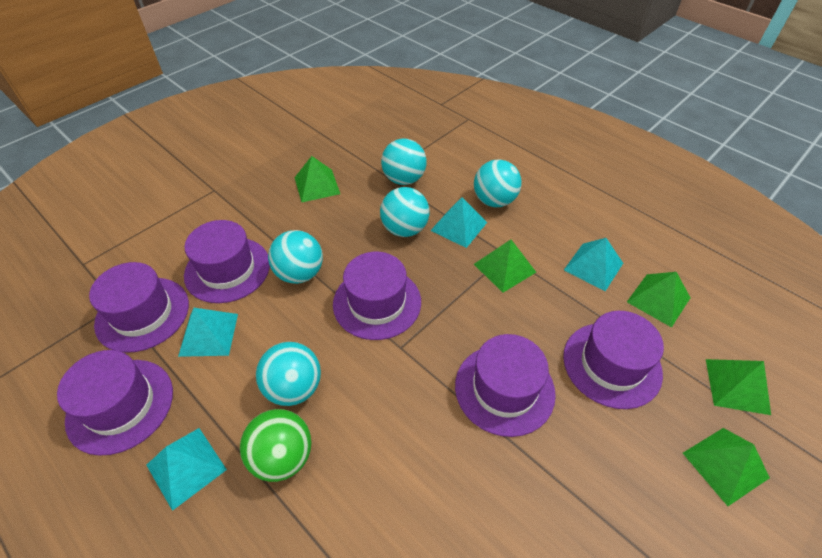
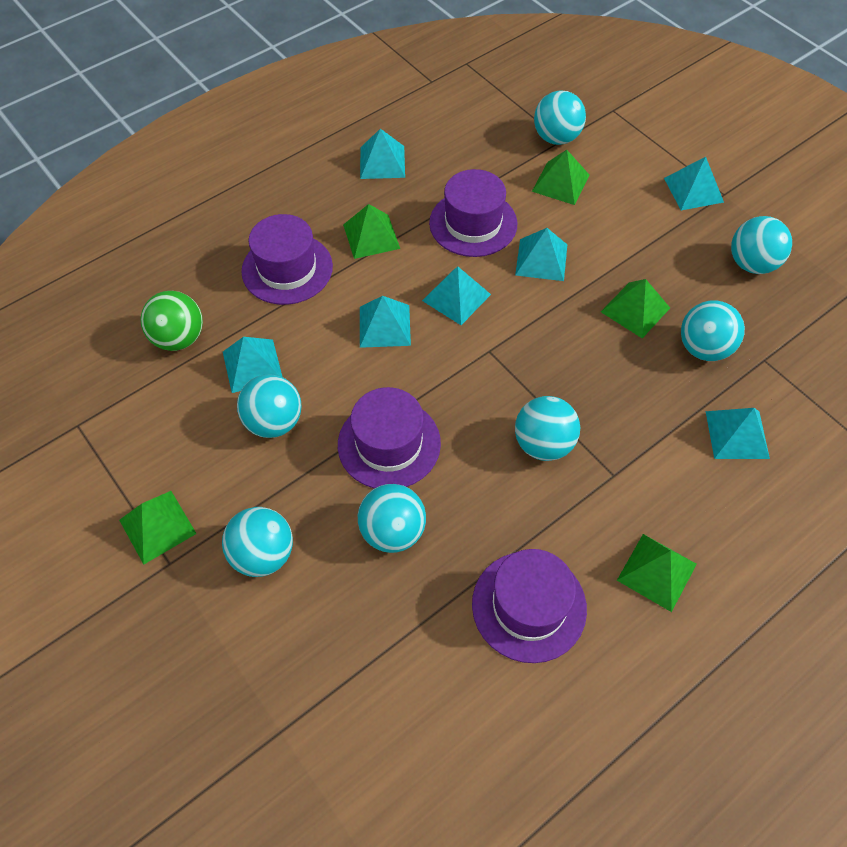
purple hat: [57,350,173,456] [89,262,189,353] [184,220,270,303] [333,252,421,340] [455,334,556,437] [563,311,664,409] = 6 -> [241,214,333,305] [338,387,441,489] [429,169,517,257] [472,549,587,663] = 4
turquoise ball: [256,342,321,406] [268,230,323,284] [380,187,430,237] [381,139,427,185] [474,159,521,207] = 5 -> [222,507,293,577] [237,374,302,438] [358,484,426,553] [515,396,580,461] [534,90,586,145] [681,300,745,361] [731,216,792,274] = 7
turquoise pyramid: [146,428,227,511] [178,308,238,357] [430,197,487,248] [564,238,623,291] = 4 -> [223,337,283,393] [360,128,405,179] [360,296,411,348] [422,267,491,325] [515,228,567,281] [664,157,724,210] [706,408,770,459] = 7

